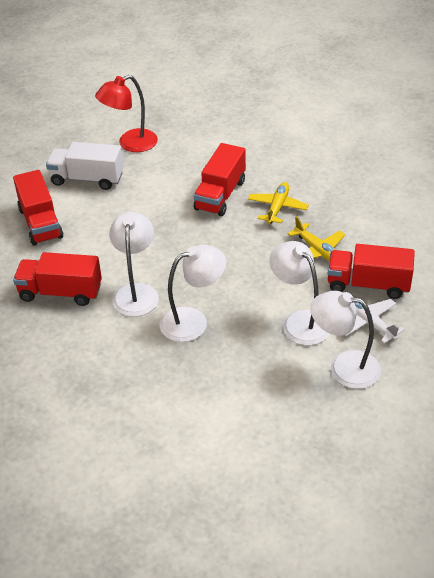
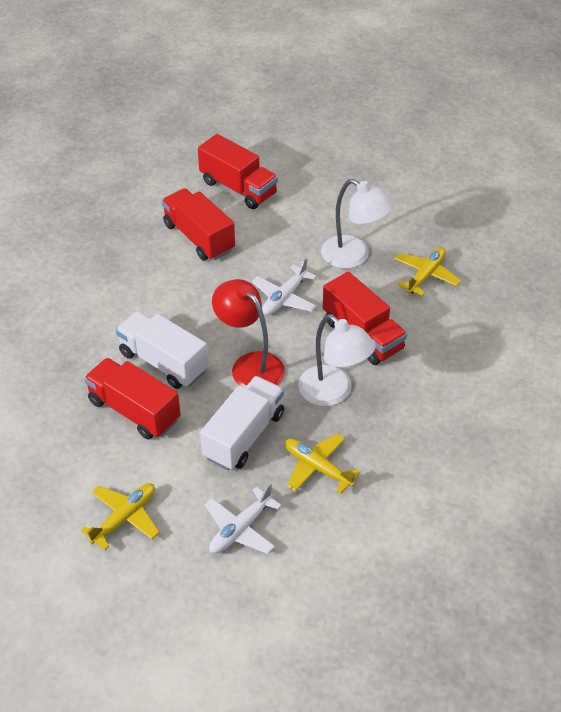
white lamp: [109,212,159,317] [159,245,226,342] [269,241,330,345] [310,291,381,389] = 4 -> [298,314,375,406] [321,179,394,269] = 2
white plane: [345,297,405,344] = 1 -> [205,483,282,554] [252,258,317,315] = 2
white truck: [46,142,123,190] = 1 -> [116,311,208,389] [200,376,284,470] = 2
yellow plane: [248,182,309,224] [288,216,345,261] = 2 -> [81,483,160,550] [285,433,361,494] [394,247,461,296] = 3

